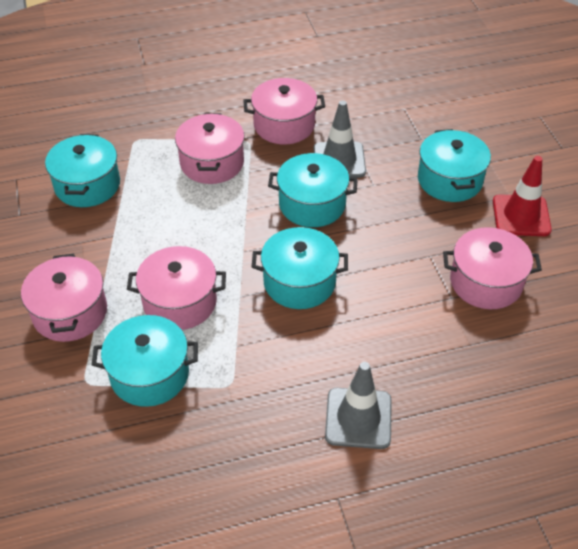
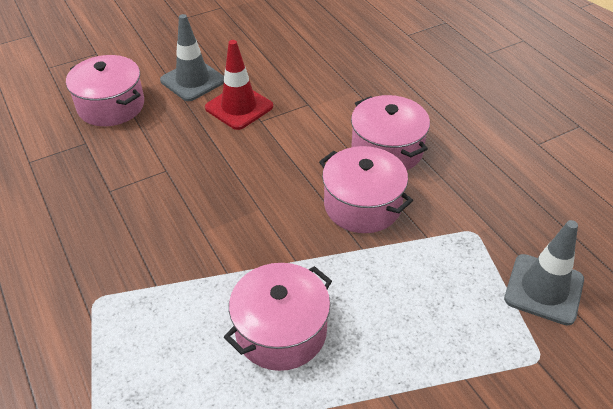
pink pot: [21,254,107,342] [127,246,226,330] [175,113,245,184] [243,78,325,144] [443,227,542,309] = 5 -> [66,55,144,126] [224,263,332,371] [319,146,413,233] [351,95,430,170] = 4
turquoise pot: [45,134,120,207] [92,315,198,407] [252,227,348,309] [268,153,358,227] [418,129,491,202] = 5 -> none = 0

